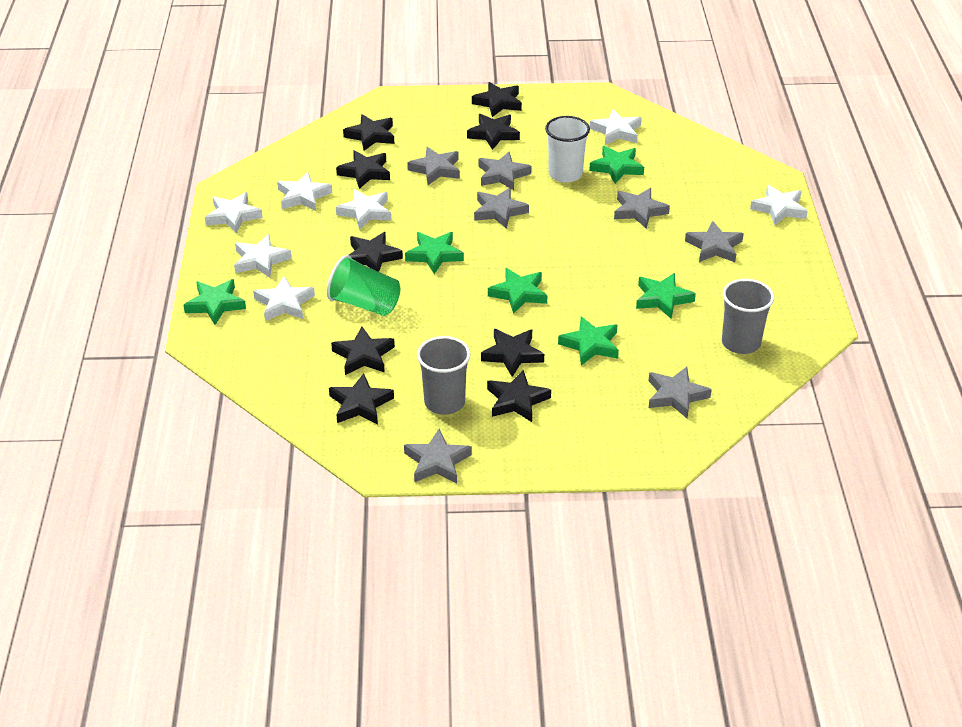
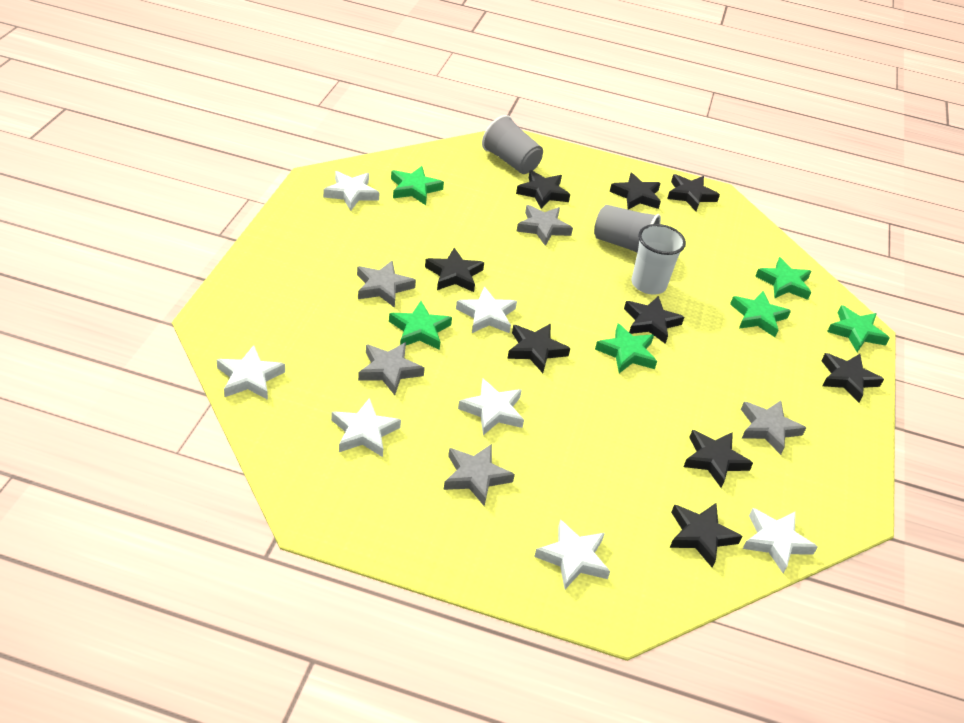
green cup: [327,255,400,316] = 1 -> none = 0
grey star: [404,429,472,483] [407,147,460,185] [474,188,529,229] [479,152,532,190] [614,188,670,229] [649,367,712,418] [685,221,744,262] = 7 -> [357,260,416,308] [358,342,425,395] [443,444,515,506] [516,205,573,246] [741,400,806,455] = 5

